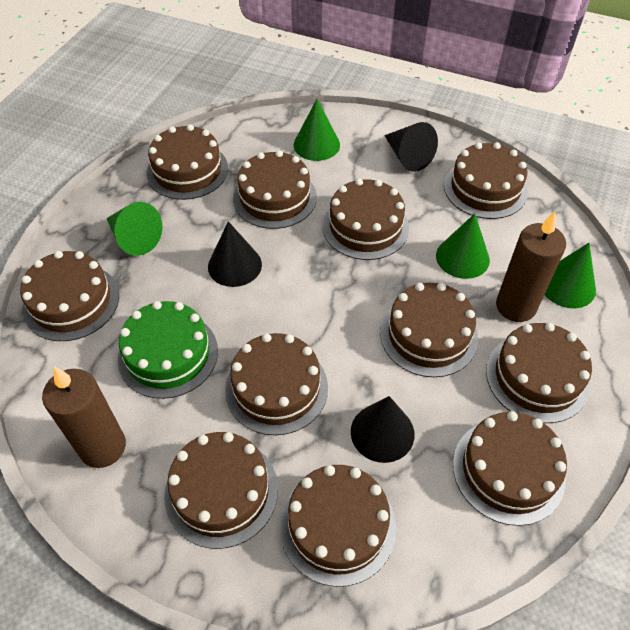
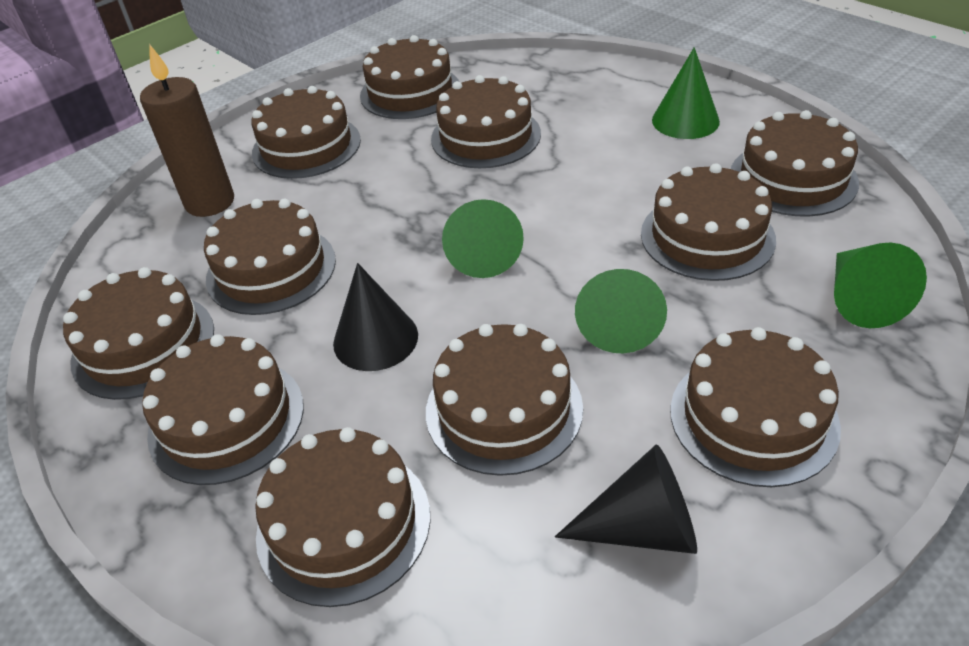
black cone: [208,221,262,287] [351,396,414,463] [384,122,438,172] = 3 -> [333,263,418,371] [555,444,697,554] = 2
brown candle: [42,366,126,468] [496,211,566,322] = 2 -> [140,45,234,217] = 1
green cake: [118,301,218,399] = 1 -> none = 0

